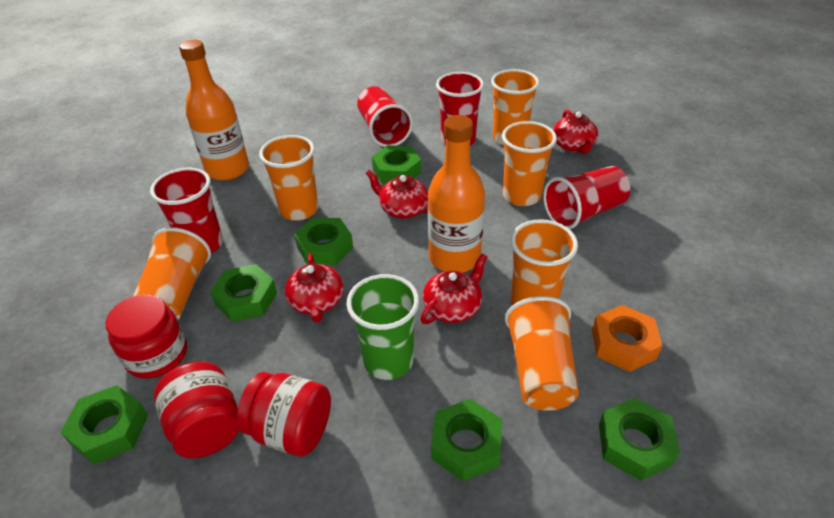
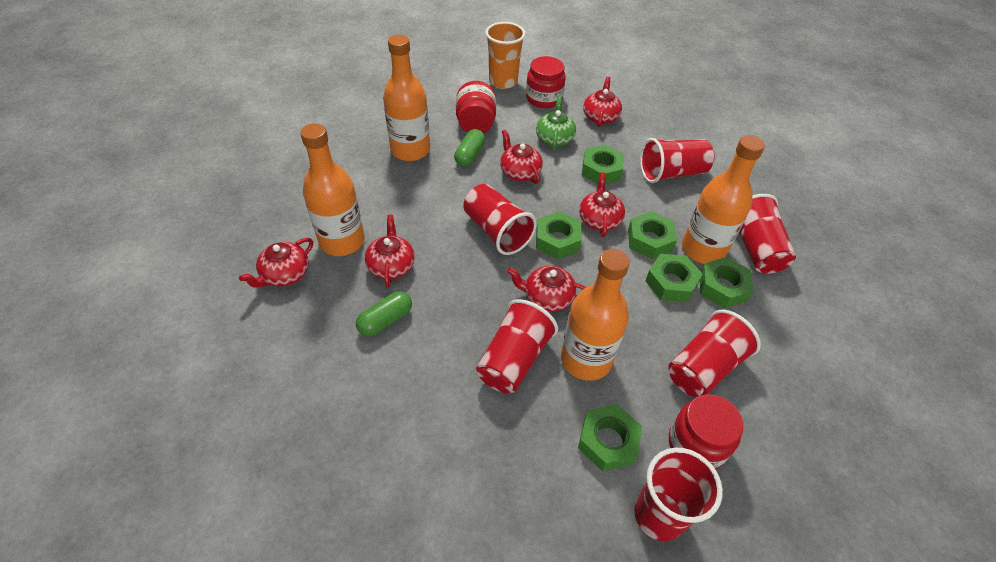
green capsule: none = 0 -> [356,291,412,337] [454,129,485,167] = 2
green cup: [346,274,419,380] = 1 -> none = 0
green teapot: none = 0 -> [536,96,576,150] = 1
orange bottle: [179,40,249,181] [428,115,485,272] = 2 -> [300,123,365,256] [383,35,430,161] [561,249,630,381] [682,135,765,264] = 4
orange cup: [133,227,211,320] [259,135,318,221] [491,69,540,145] [502,121,557,206] [505,296,579,411] [511,219,578,305] = 6 -> [485,22,525,89] = 1
orange nut: [592,305,663,372] = 1 -> none = 0
red cup: [150,168,223,254] [357,86,413,147] [436,72,484,146] [543,166,630,229] = 4 -> [463,184,537,255] [476,299,558,393] [634,447,723,541] [640,138,715,183] [668,310,761,397] [739,194,796,274] = 6
red teapot: [285,253,344,322] [366,170,428,219] [421,253,487,324] [553,110,598,154] = 4 -> [239,238,313,288] [365,215,415,288] [500,130,543,184] [507,266,586,312] [579,172,625,237] [583,77,622,127] = 6

